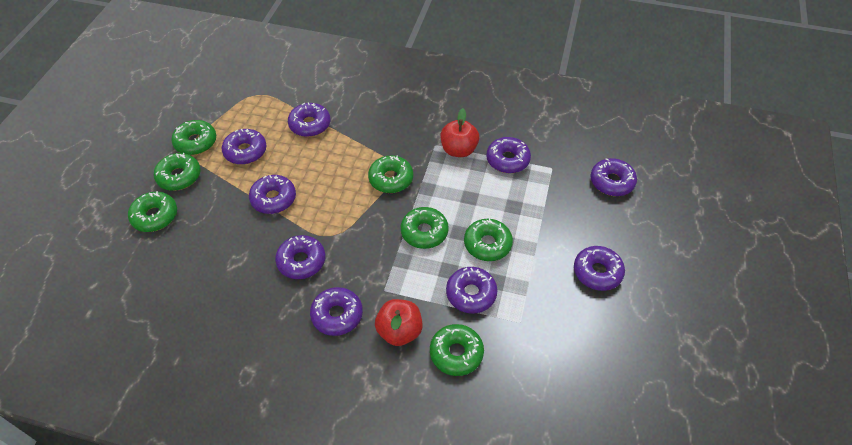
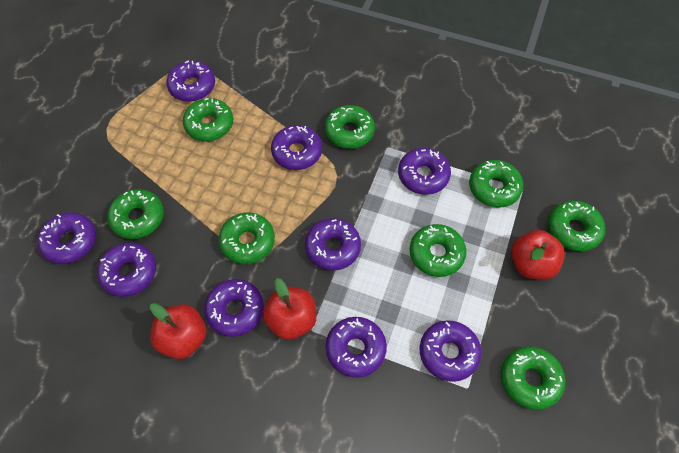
green donut: [128,191,177,232] [154,153,201,191] [171,120,216,155] [368,155,413,193] [401,207,449,249] [430,324,484,376] [464,218,513,261] = 7 -> [108,189,164,239] [183,98,233,141] [218,212,275,264] [325,105,375,149] [410,224,467,277] [469,160,523,208] [501,346,565,410] [548,200,605,251] = 8
red apple: [375,299,423,346] [440,108,479,157] = 2 -> [150,303,206,359] [263,278,316,340] [511,230,565,280] = 3

